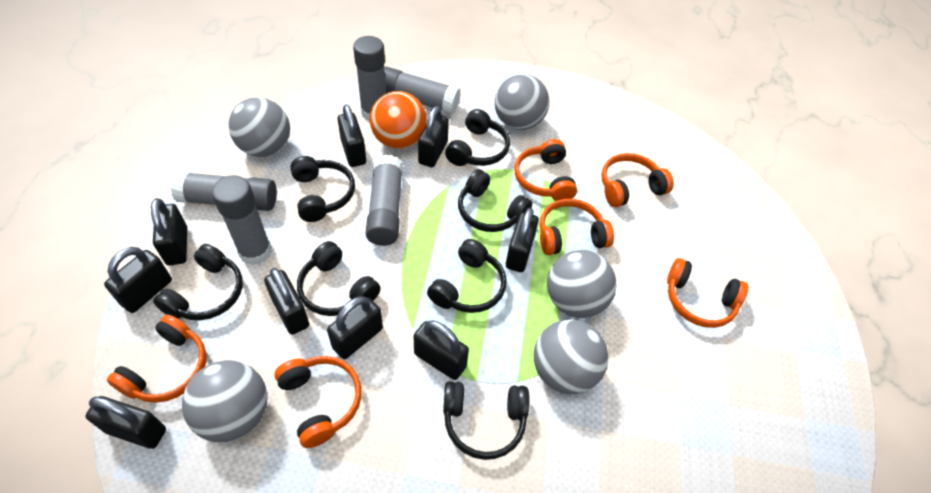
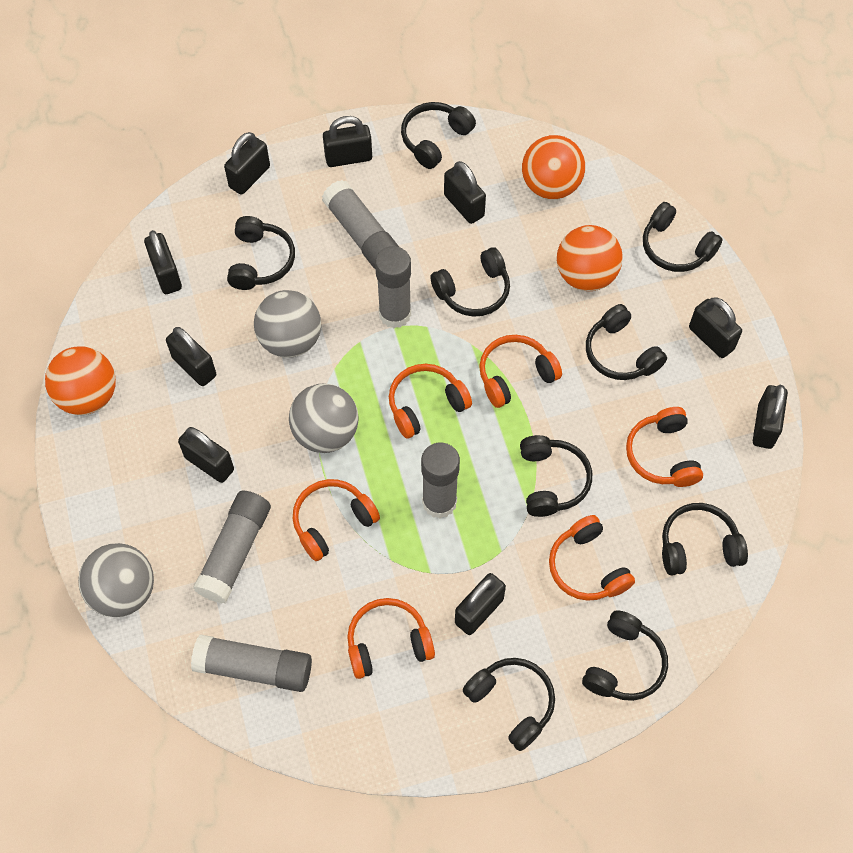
black headphones: [153,244,243,320] [290,156,355,222] [297,241,381,316] [427,239,507,313] [443,381,529,460] [445,109,510,166] [458,169,532,232] = 7 -> [227,216,295,290] [401,102,476,169] [430,247,510,317] [463,658,555,751] [520,435,592,517] [582,610,668,701] [586,304,667,380] [643,202,723,272] [662,503,748,575] = 9
grey ball: [182,360,267,442] [228,97,290,157] [495,74,550,130] [534,319,609,394] [547,250,617,318] = 5 -> [78,543,154,617] [254,290,321,358] [289,384,359,453] = 3
orange ball: [370,91,427,149] = 1 -> [45,346,116,415] [522,135,585,199] [557,225,623,291] = 3

